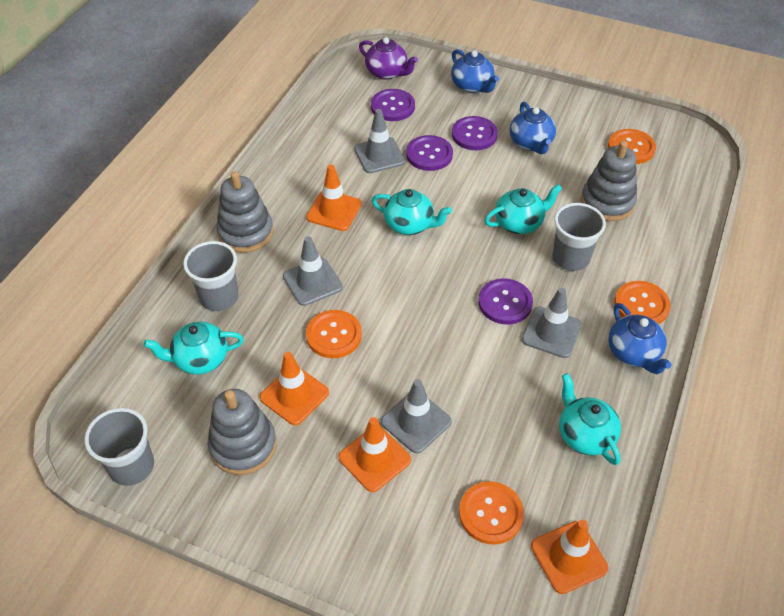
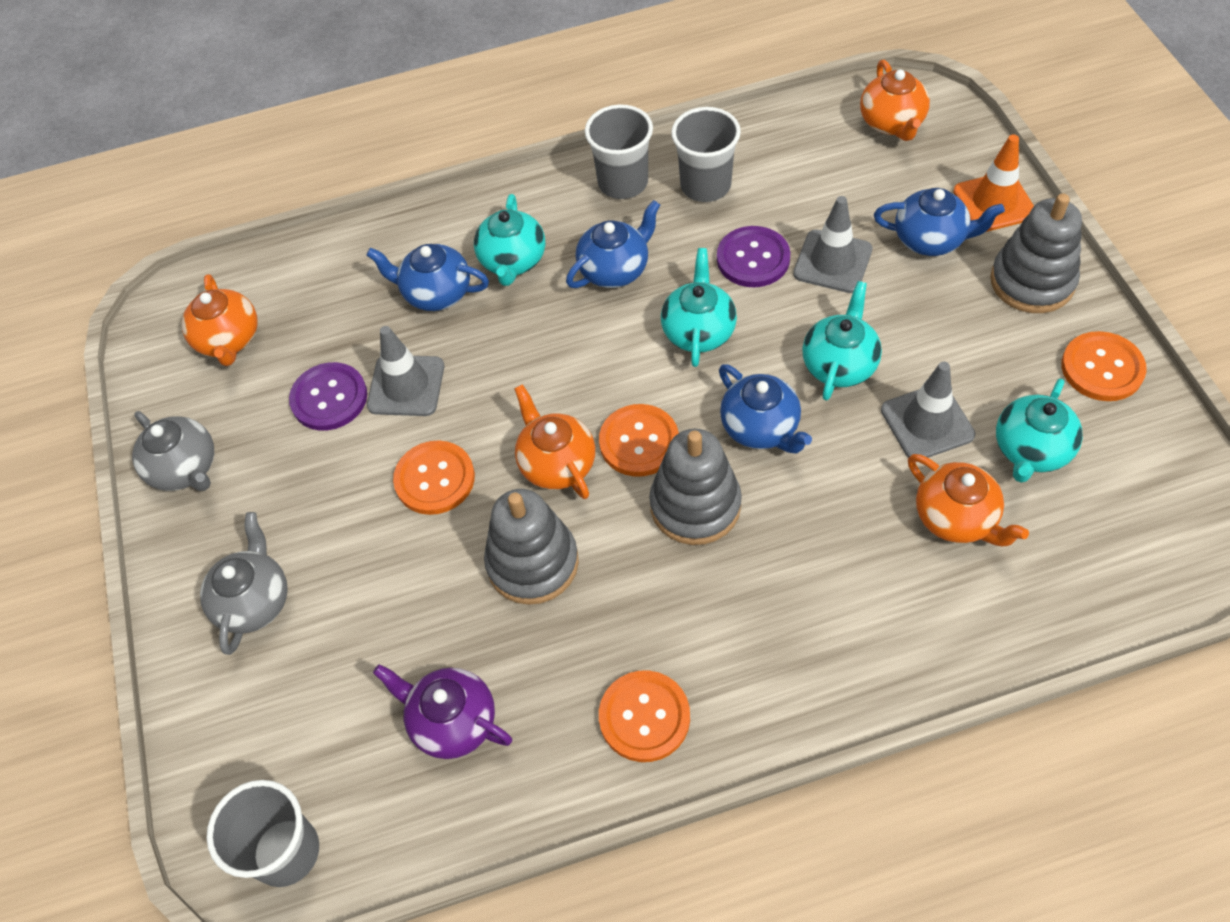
blue teapot: [451,49,499,93] [510,102,556,154] [608,303,672,374] = 3 -> [366,244,489,311] [566,200,660,288] [719,364,812,453] [874,188,1005,256] = 4
grey teapot: none = 0 -> [132,411,214,491] [200,512,288,655] = 2
grey traffic cone: [283,236,343,306] [354,109,405,173] [381,379,452,454] [522,288,582,358] = 4 -> [367,326,444,416] [793,196,872,293] [881,362,975,458] = 3
orange teapot: none = 0 -> [182,274,258,366] [514,384,595,499] [860,60,930,141] [908,454,1029,546] = 4
orange traffic cone: [260,352,329,425] [306,165,362,231] [338,417,411,492] [531,520,609,594] = 4 -> [953,135,1034,232] = 1
purple button: [371,89,415,121] [406,135,453,171] [452,116,498,150] [478,279,533,325] = 4 -> [289,362,367,430] [717,226,790,287] = 2

